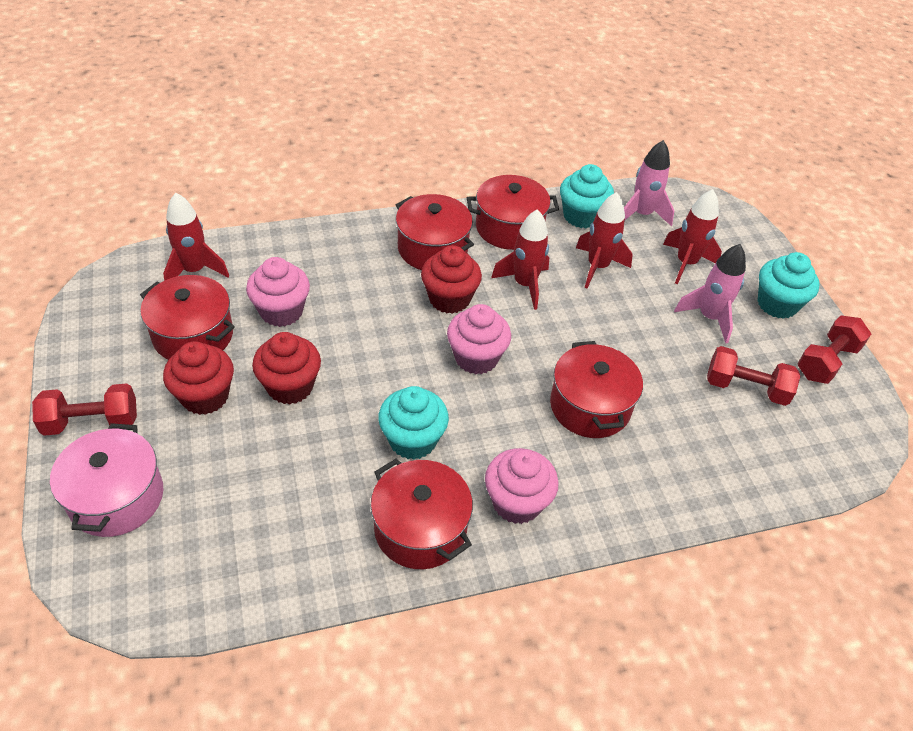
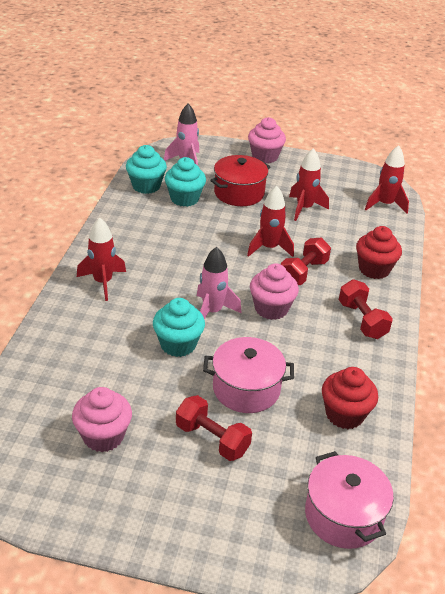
pink pot: [50,423,163,537] = 1 -> [203,337,294,413] [305,451,394,549] = 2
red cupcake: [163,341,234,415] [252,332,321,404] [421,245,482,314] = 3 -> [322,367,378,429] [356,226,402,279] = 2
red pot: [140,275,235,360] [371,459,473,569] [396,194,474,270] [467,175,559,250] [550,341,643,438] = 5 -> [210,155,270,206] = 1

